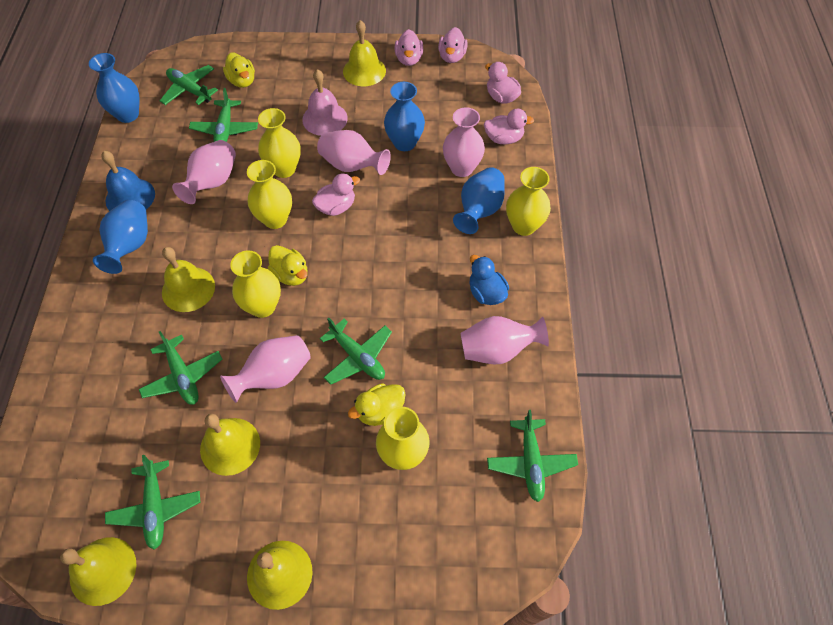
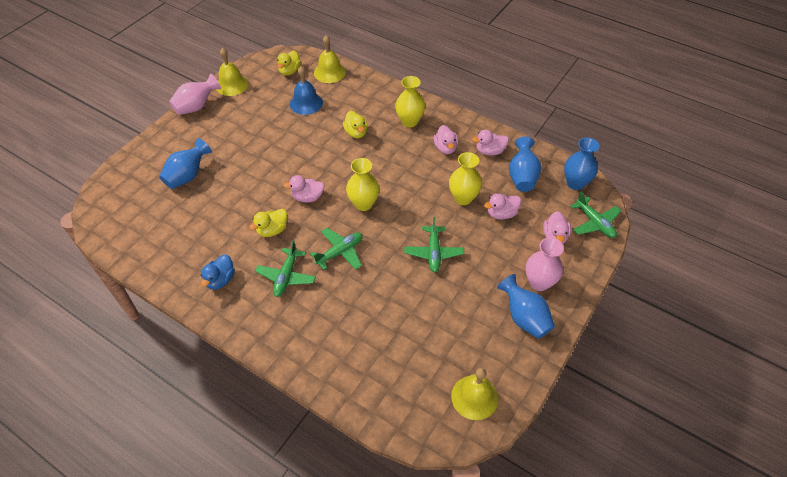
green plane: [105,455,200,550] [139,331,222,405] [160,65,218,105] [189,88,258,142] [320,317,392,385] [487,410,578,502] = 6 -> [255,240,316,297] [310,228,363,270] [404,217,464,272] [571,192,621,238] = 4
pink bell: [302,69,348,136] = 1 -> none = 0
pink vase: [172,140,236,204] [220,335,311,403] [317,130,391,175] [443,107,485,177] [460,316,549,364] = 5 -> [169,74,221,115] [526,237,564,291] = 2
yellow bell: [60,537,136,606] [162,247,215,312] [200,414,260,476] [247,541,313,610] [343,20,386,86] = 5 -> [216,48,249,96] [314,35,346,83] [451,368,498,420] = 3
yellow vase: [230,251,281,318] [247,160,292,229] [258,108,301,178] [376,407,430,470] [506,167,551,236] = 5 -> [346,158,380,211] [395,76,425,127] [449,152,482,205] = 3

